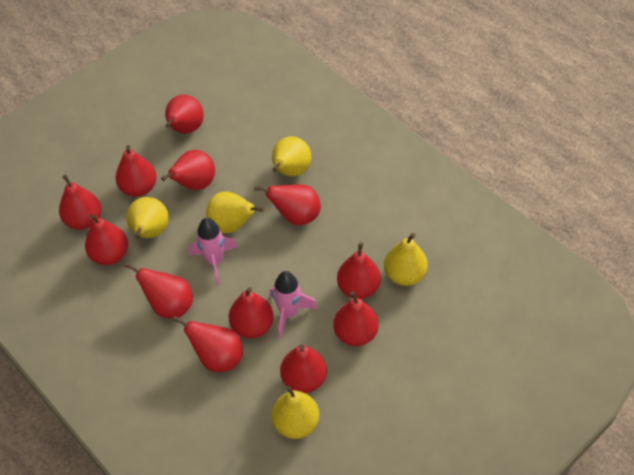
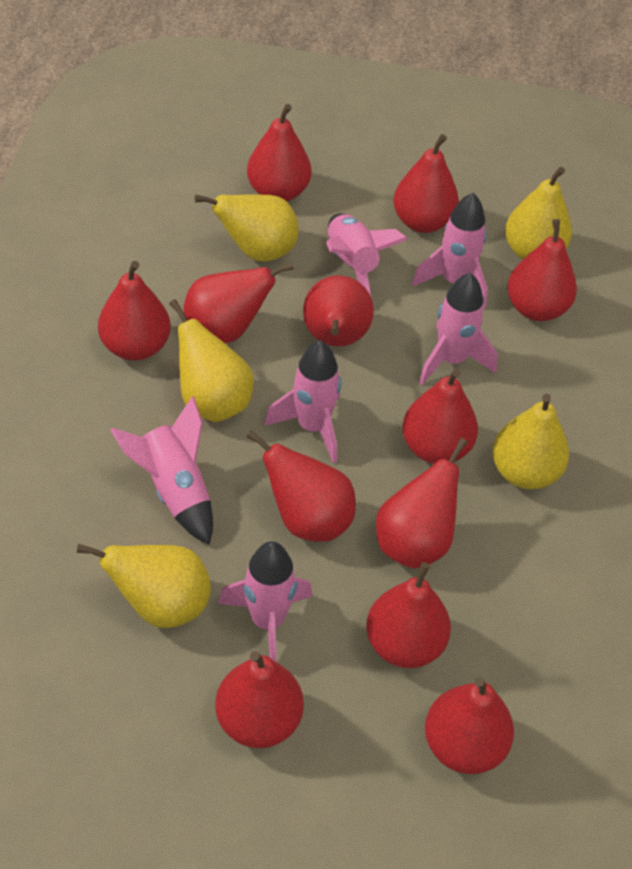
pink rocket: [189,218,237,285] [270,271,318,338] = 2 -> [110,396,213,545] [218,541,312,661] [264,340,341,463] [326,213,408,296] [412,193,488,309] [419,273,498,385] = 6

